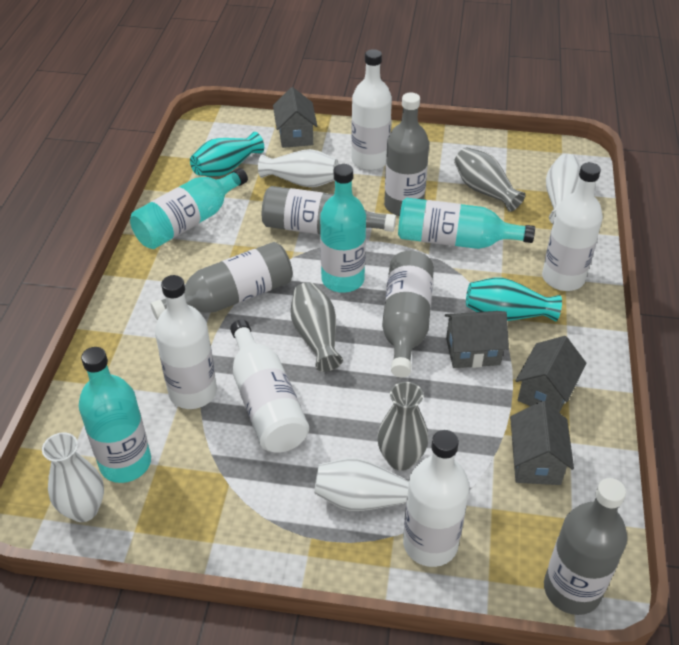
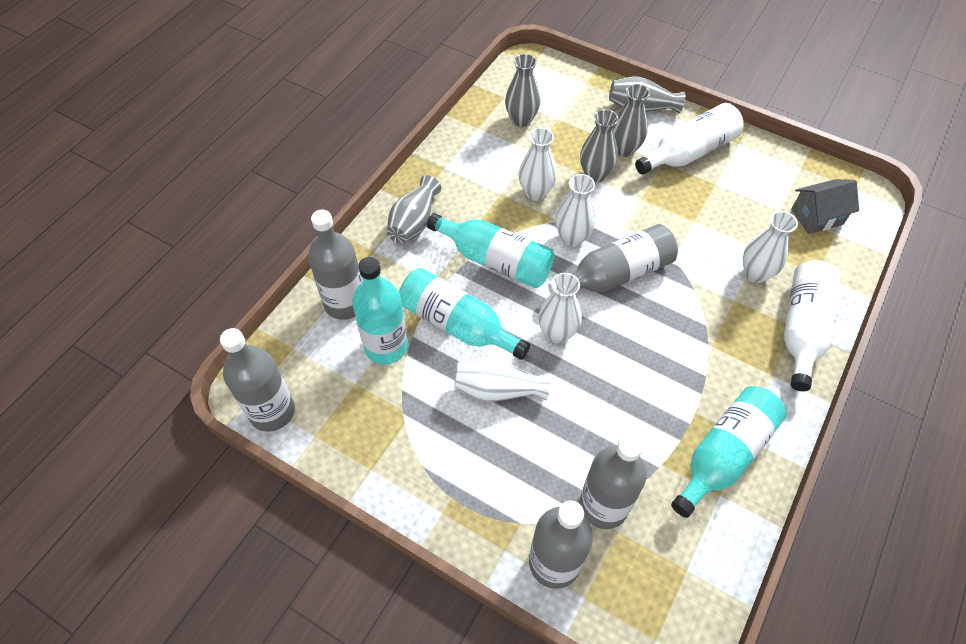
grey house: [273,87,317,148] [445,311,509,368] [510,401,574,485] [515,336,587,413] = 4 -> [791,179,859,234] = 1
grey vase: [291,282,343,372] [377,382,428,471] [454,147,525,212] = 3 -> [387,175,441,244] [505,54,540,127] [580,109,618,182] [609,77,685,113] [613,84,650,157] = 5
turquoise vase: [190,132,264,177] [466,277,562,322] = 2 -> none = 0
white bottle: [155,275,217,409] [230,320,309,453] [351,49,392,170] [403,430,470,567] [542,162,603,291] = 5 -> [635,103,744,175] [784,260,841,391] = 2
white vase: [42,432,104,522] [258,149,339,187] [314,458,409,511] [546,154,581,224] = 4 -> [454,357,551,401] [519,128,557,201] [538,273,582,344] [556,174,596,247] [743,211,798,283] = 5

